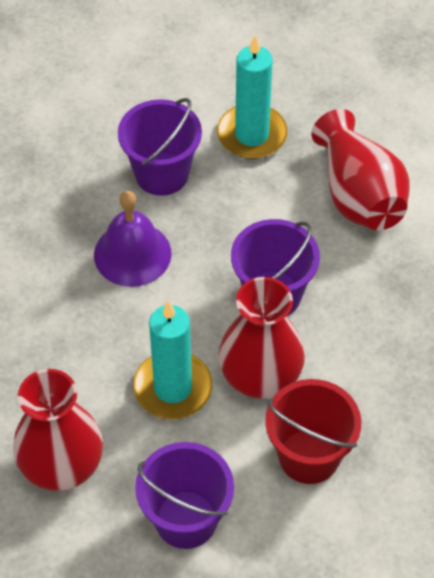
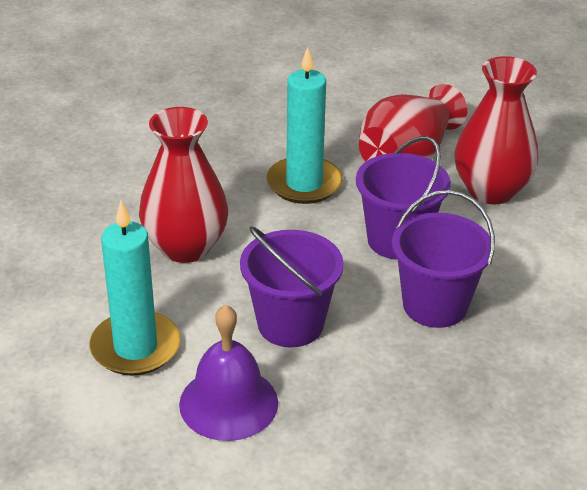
red bucket: [265,379,361,484] = 1 -> none = 0

